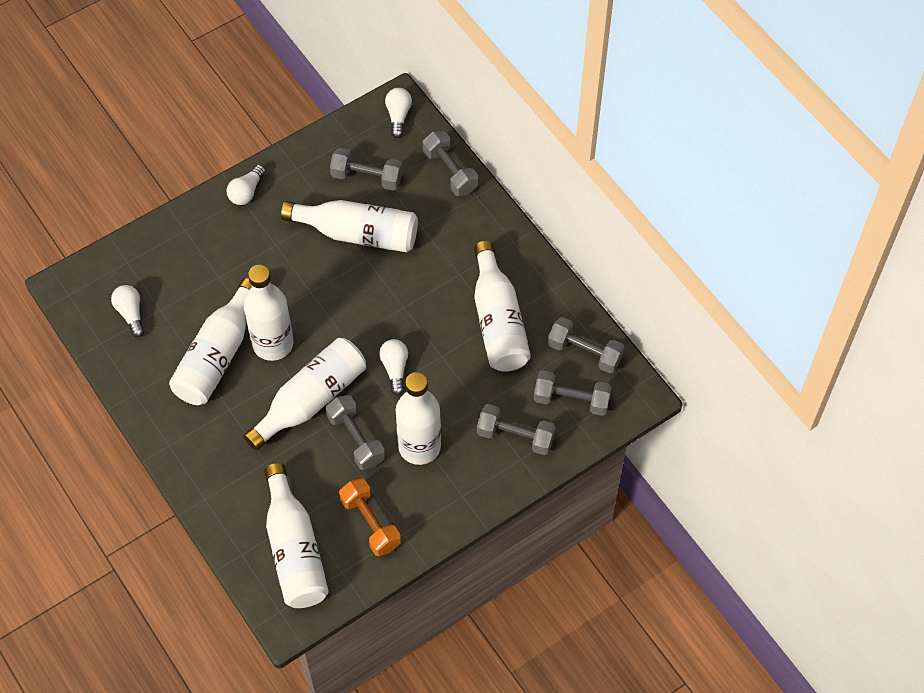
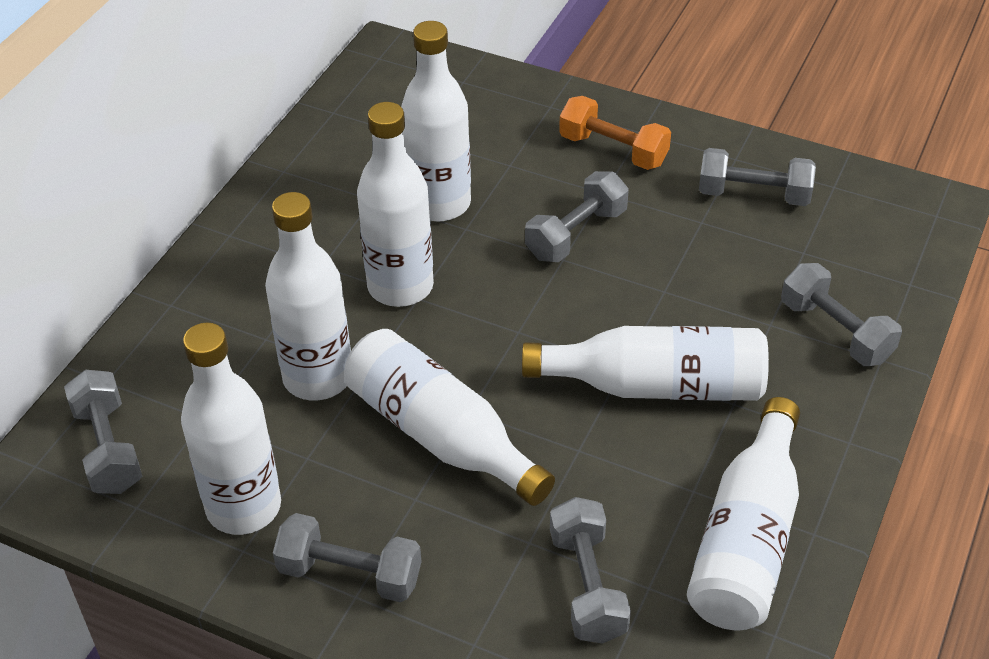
white light bulb: [111,285,145,337] [227,165,266,205] [379,339,408,396] [385,88,412,138] = 4 -> none = 0

